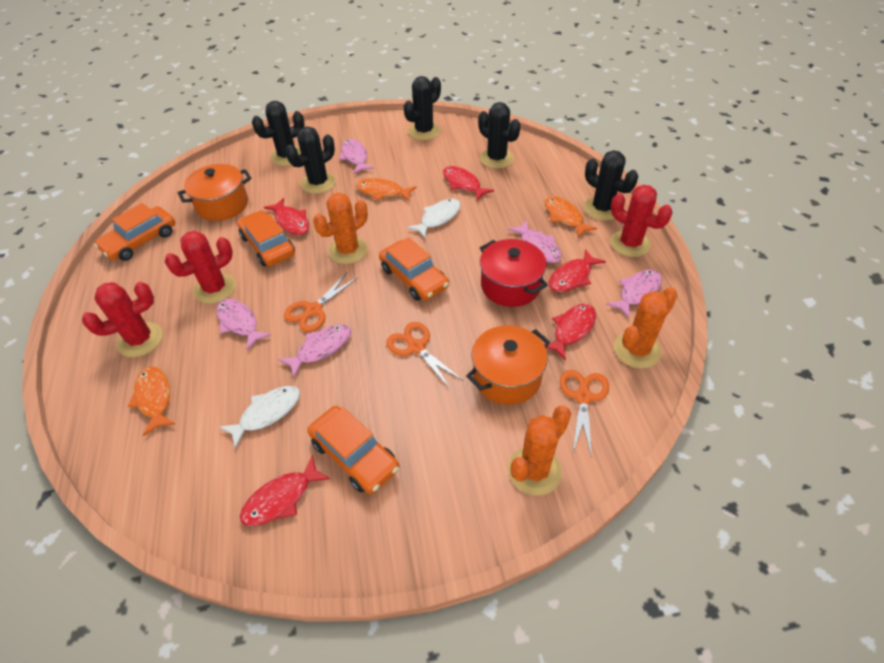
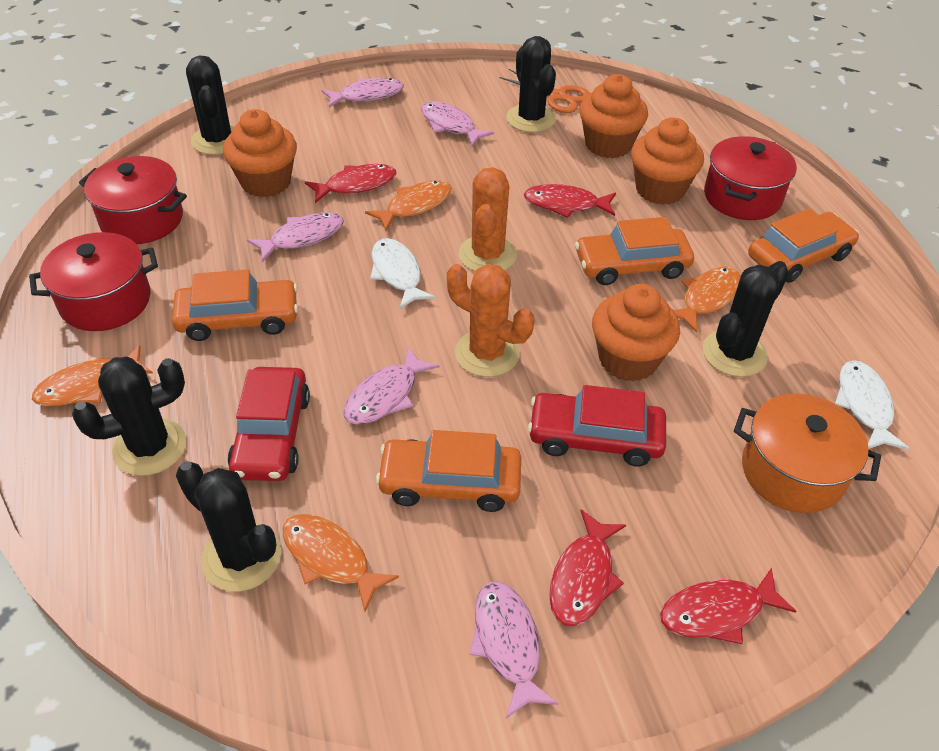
orange cactus: [313,193,368,264] [508,406,571,496] [614,287,678,369] = 3 -> [447,264,535,377] [459,167,517,271] = 2
orange cupcake: none = 0 -> [223,109,297,197] [579,74,648,158] [592,284,680,382] [631,117,704,205] = 4
orange fish: [128,366,175,436] [356,178,416,201] [545,196,597,238] = 3 -> [32,345,153,406] [283,514,399,612] [365,180,451,230] [673,267,741,333] = 4
orange pot: [178,164,251,221] [466,325,550,405] = 2 -> [734,393,881,513] = 1
orange scissors: [284,273,358,332] [386,322,462,389] [560,370,609,458] = 3 -> [499,69,590,113] = 1
red cactus: [82,282,163,357] [165,231,236,304] [610,185,672,257] = 3 -> none = 0
red car: none = 0 -> [228,367,310,481] [528,385,666,466] = 2
red fish: [240,455,330,526] [264,198,309,235] [443,166,494,201] [547,304,596,361] [549,249,606,292] = 5 -> [305,164,396,203] [524,184,616,218] [549,509,626,626] [660,568,796,644] = 4
red pot: [480,239,548,307] = 1 -> [29,232,158,331] [79,156,187,244] [704,136,797,220] = 3

